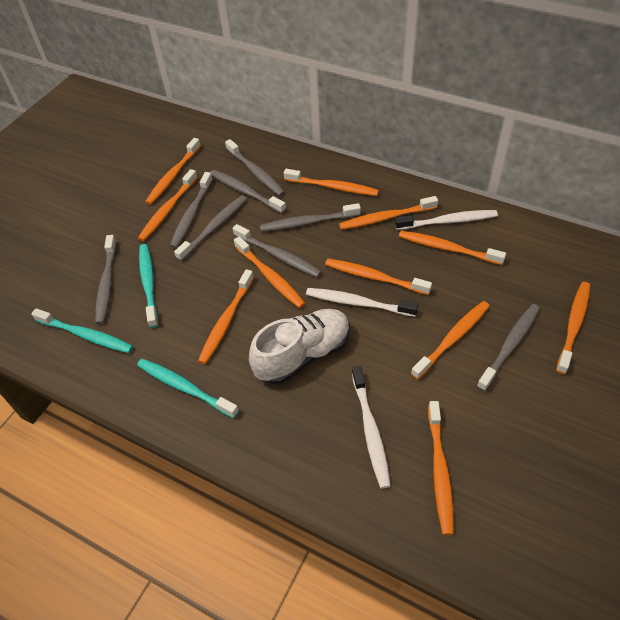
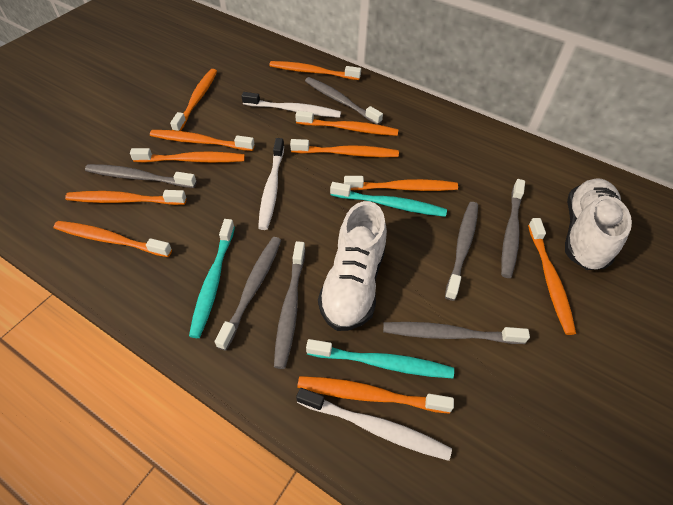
grey toothbrush: [95,235,117,324] [170,172,213,248] [174,195,247,261] [210,170,286,214] [225,139,285,196] [232,224,321,278] [260,203,361,232] [477,304,540,391] = 8 -> [85,164,196,188] [215,237,281,351] [274,241,305,369] [305,77,383,125] [383,322,530,344] [445,202,478,301] [501,179,525,278] = 7
white shoe: [249,309,350,384] = 1 -> [318,201,387,331] [565,178,632,270] = 2

